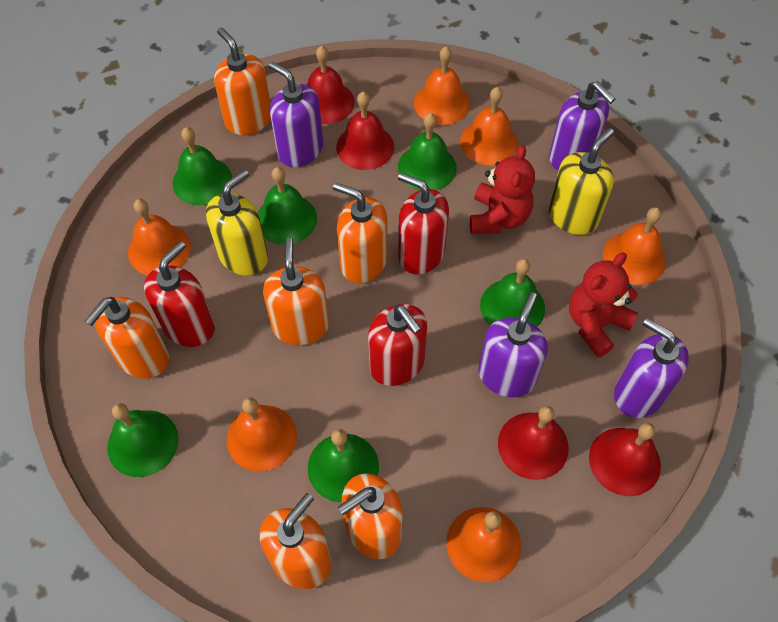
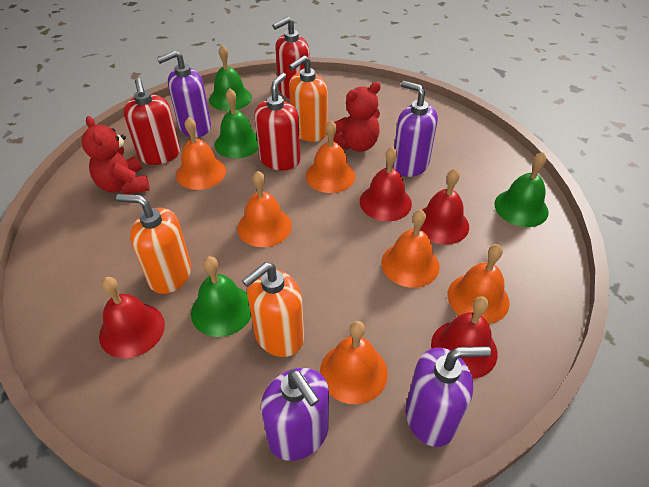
green bell: [107,403,179,477] [173,127,232,205] [258,167,317,245] [308,429,379,502] [398,113,457,190] [480,259,545,327] = 6 -> [191,256,251,337] [209,45,252,111] [215,88,258,159] [494,152,549,227] = 4
orange soap dispenser: [85,297,169,379] [214,27,271,135] [260,493,331,589] [263,238,329,345] [333,182,387,283] [338,473,403,559] = 6 -> [116,194,191,294] [242,262,304,357] [289,55,327,142] = 3
yellow soap dispenser: [206,169,268,276] [548,128,614,235] = 2 -> none = 0

